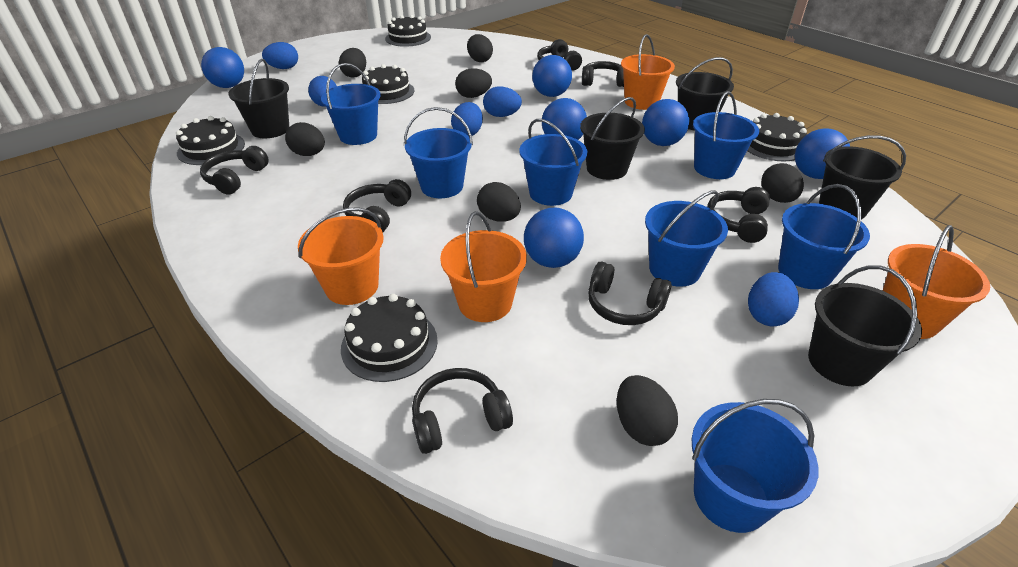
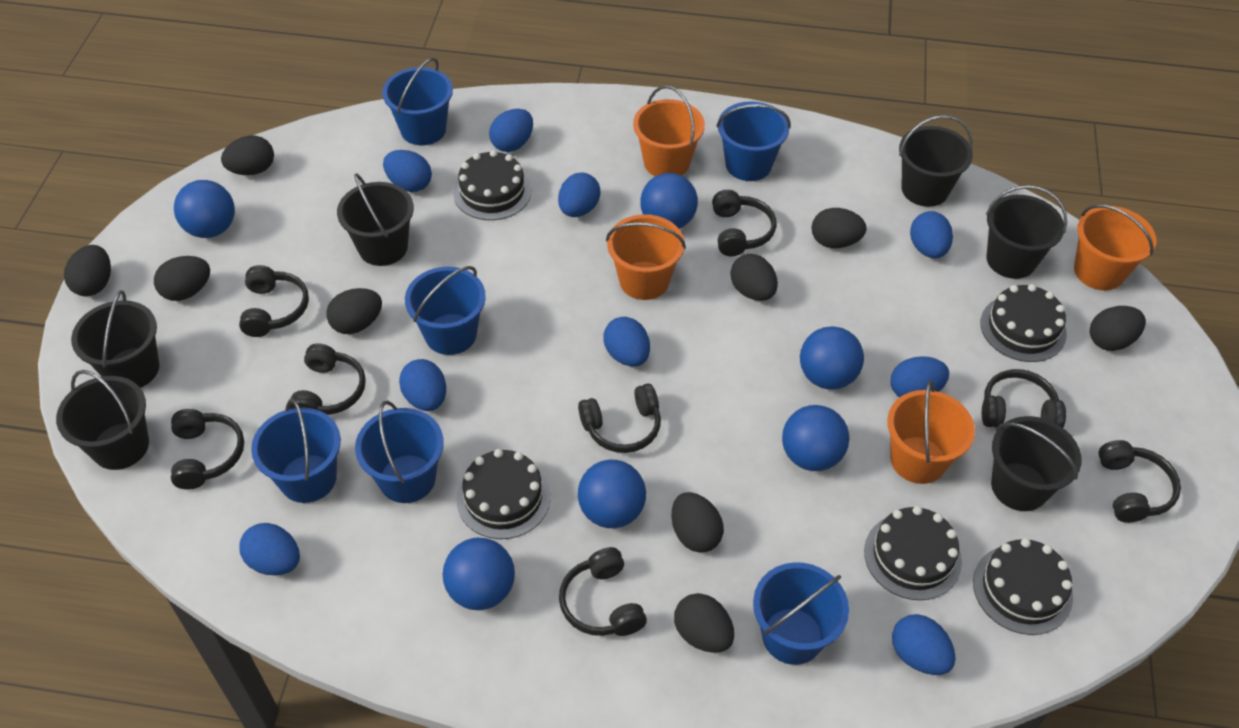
black bucket: [228,59,289,138] [580,97,645,180] [676,57,734,131] [808,266,922,386] [819,135,906,219] = 5 -> [56,370,149,470] [71,290,160,388] [337,173,414,266] [899,115,973,207] [986,185,1067,279] [991,416,1082,511] = 6
black egg: [285,122,325,156] [339,48,366,77] [455,68,492,98] [467,34,493,62] [477,182,521,222] [617,375,678,446] [761,163,804,203] = 7 -> [64,245,111,296] [154,256,210,301] [221,136,274,175] [326,288,382,334] [671,492,724,553] [674,593,734,653] [731,254,778,301] [811,208,867,248] [1090,306,1146,351] = 9
black headphones: [200,146,269,195] [343,179,411,232] [412,368,513,454] [537,39,582,71] [582,61,624,87] [588,262,672,325] [707,187,770,243] = 7 -> [171,409,244,490] [239,265,309,337] [289,343,366,415] [559,547,647,636] [578,384,661,453] [712,190,776,256] [982,369,1066,428] [1098,440,1181,523] = 8
blue bucket: [321,63,381,145] [404,107,473,198] [519,119,587,206] [645,190,728,287] [692,399,819,533] [693,91,759,179] [778,184,870,289] = 7 -> [251,398,341,503] [355,401,444,503] [382,58,453,145] [405,266,486,355] [716,101,791,181] [753,562,849,665] = 6
blue egg: [262,42,298,69] [308,76,337,106] [451,102,483,136] [483,86,522,117] [748,272,799,326] = 5 -> [239,523,300,575] [383,150,432,192] [399,359,446,411] [489,109,533,152] [558,172,600,217] [603,317,650,367] [891,356,949,398] [892,614,956,675] [910,211,953,258] = 9

